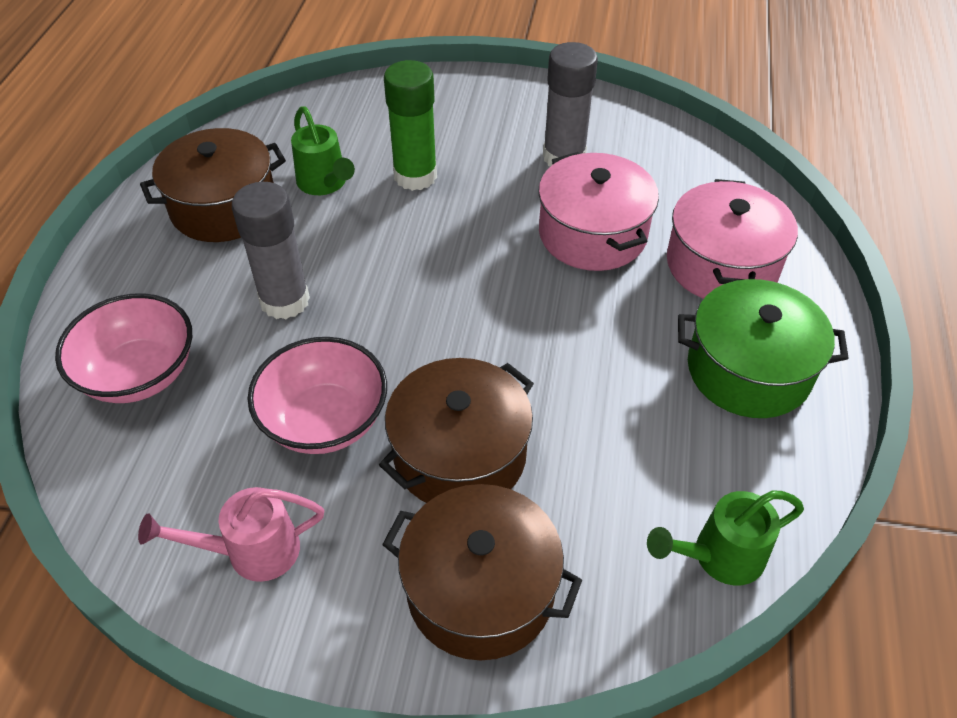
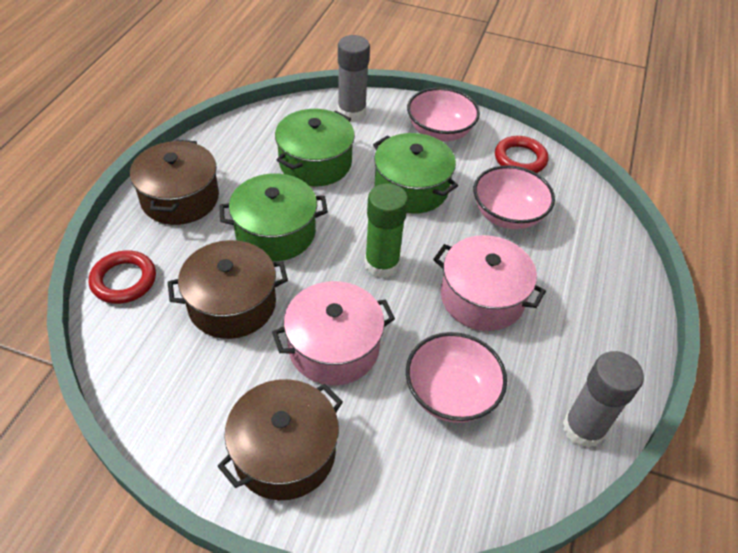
green pot: [678,279,849,418] = 1 -> [219,173,328,261] [275,109,355,186] [373,133,458,214] = 3
green watering can: [291,106,355,195] [647,490,804,585] = 2 -> none = 0
pink bowl: [55,293,192,403] [248,337,387,454] = 2 -> [406,332,507,423] [407,88,480,142] [474,165,555,229] = 3
pink watering can: [138,487,324,582] = 1 -> none = 0
red ring: none = 0 -> [89,250,156,304] [495,136,548,173] = 2

